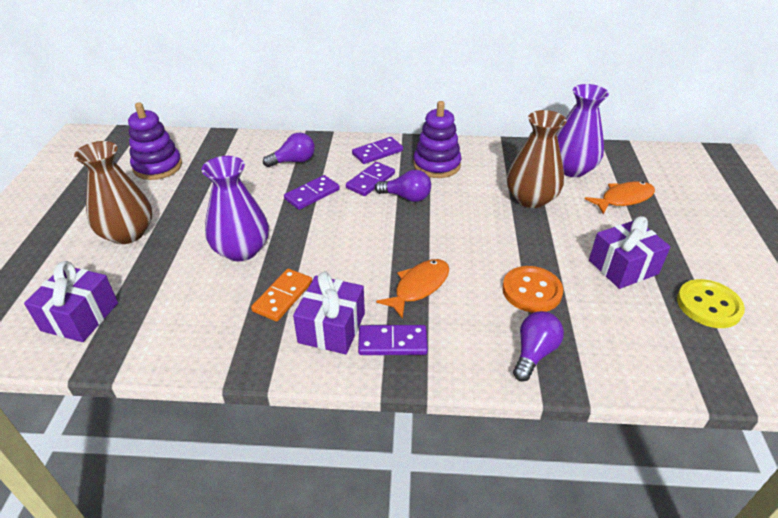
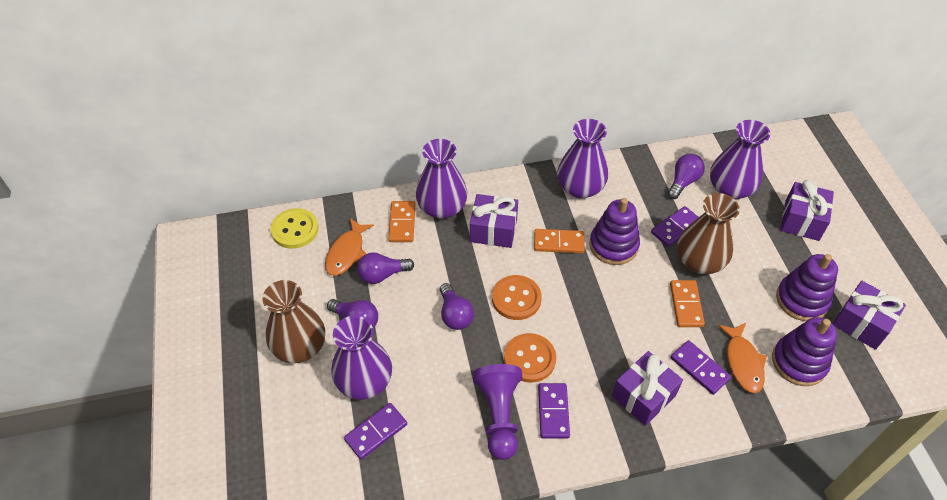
orange button: [502,266,563,313] = 1 -> [492,275,542,320] [504,333,556,383] = 2
orange domino: [251,269,312,322] = 1 -> [388,201,415,242] [534,229,585,253] [670,280,705,327] = 3
purple gift: [24,261,118,342] [293,271,365,354] [589,216,671,289] = 3 -> [470,194,518,248] [612,351,683,426] [781,180,834,241] [833,281,906,350] = 4
purple light bulb: [263,133,315,167] [375,170,431,202] [513,311,564,381] = 3 -> [327,299,378,328] [357,252,414,284] [440,283,474,330] [667,154,705,199] = 4
purple pawn: none = 0 -> [473,364,522,460] = 1
purple stacking toy: [128,102,182,180] [413,101,461,178] = 2 -> [589,198,640,265] [772,317,837,386] [776,254,838,321] = 3
purple vase: [202,156,269,261] [556,84,609,177] = 2 -> [331,316,392,400] [416,139,467,219] [557,119,608,199] [710,120,770,199] = 4

